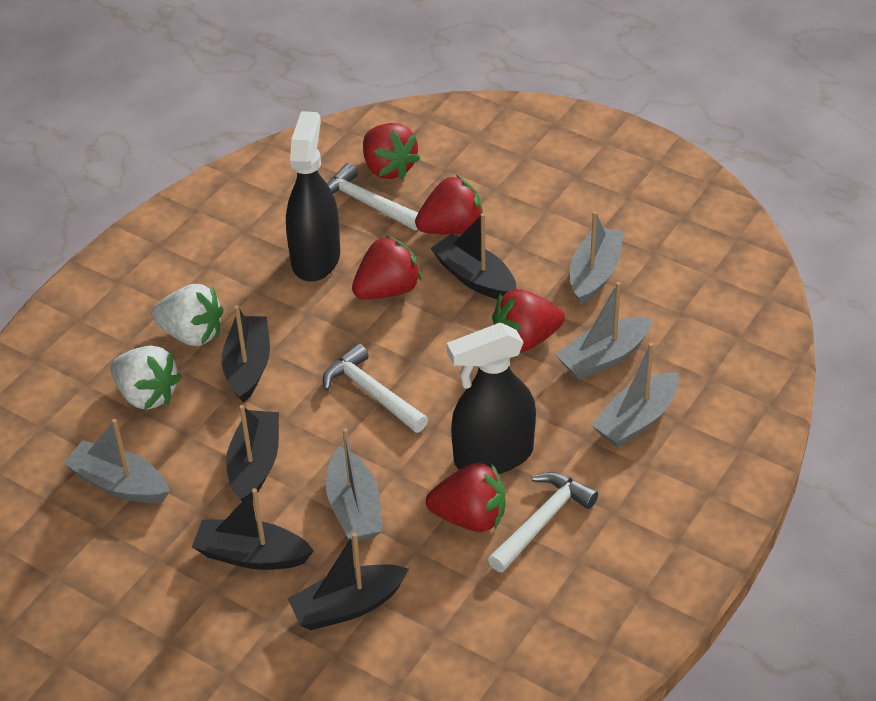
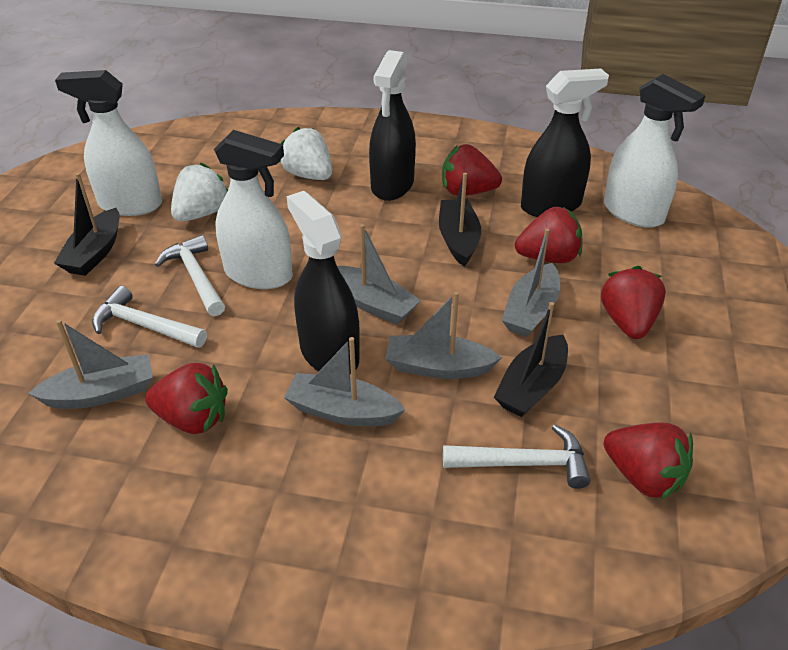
black boat: [192,488,314,570] [222,305,270,403] [226,405,279,501] [288,533,409,630] [431,213,516,299] = 5 -> [54,173,120,276] [439,173,481,266] [494,302,568,417] = 3
black spray bottle: [286,111,340,282] [447,323,536,474] = 2 -> [287,191,360,374] [369,50,416,201] [521,68,609,217] = 3
white spray bottle: none = 0 -> [55,70,162,216] [214,130,293,289] [604,74,706,228] = 3

